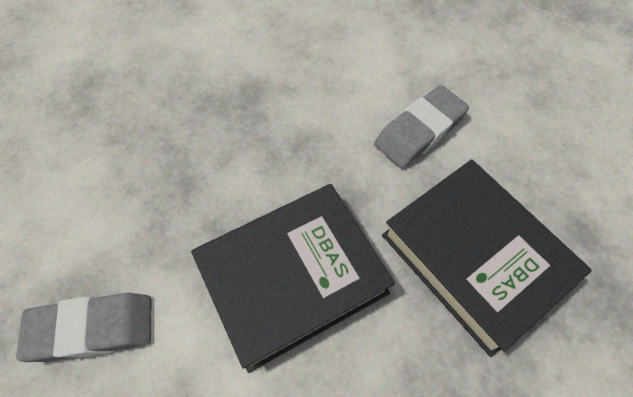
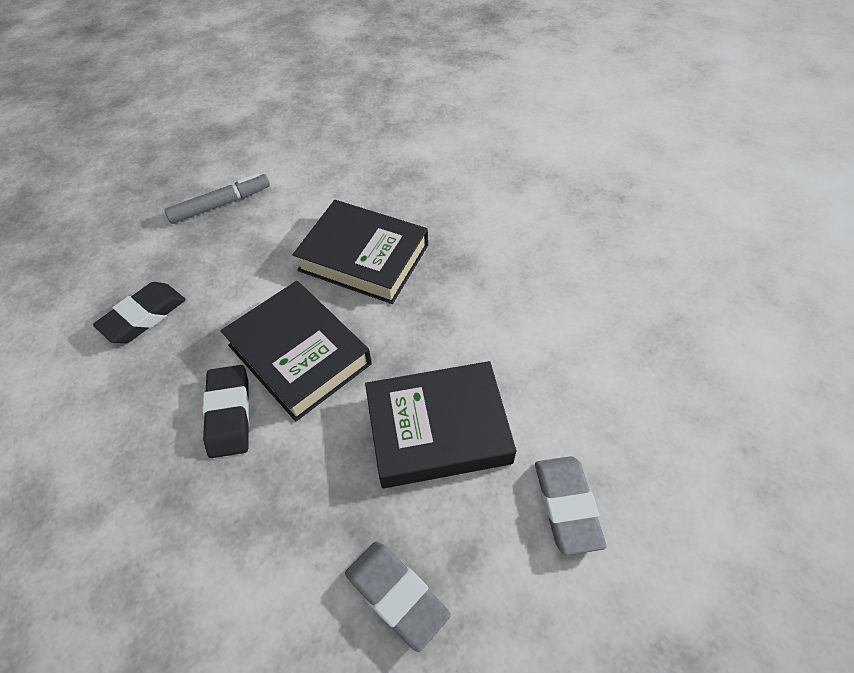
black book: [191,184,395,373] [382,159,592,357] = 2 -> [221,281,372,421] [293,200,428,304] [365,361,517,488] = 3
black eraser: none = 0 -> [93,282,186,343] [202,365,250,458] = 2
grey marker: none = 0 -> [164,173,270,224] = 1

